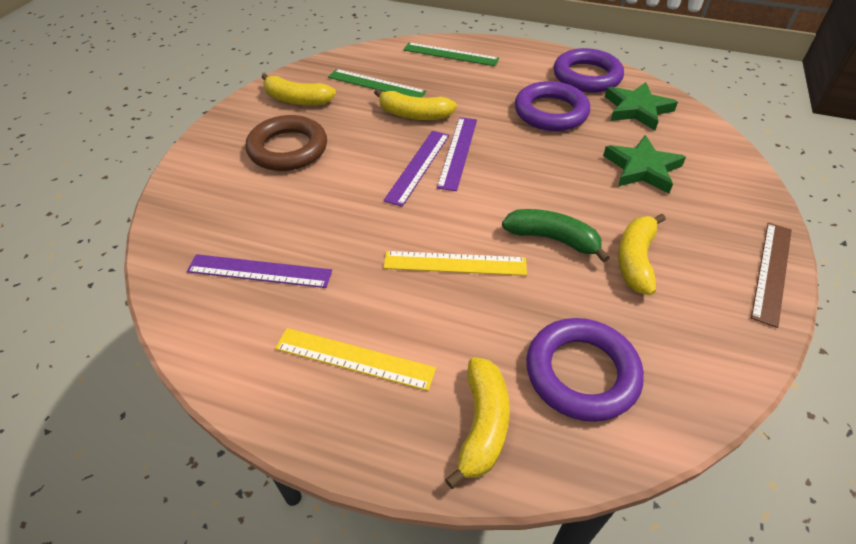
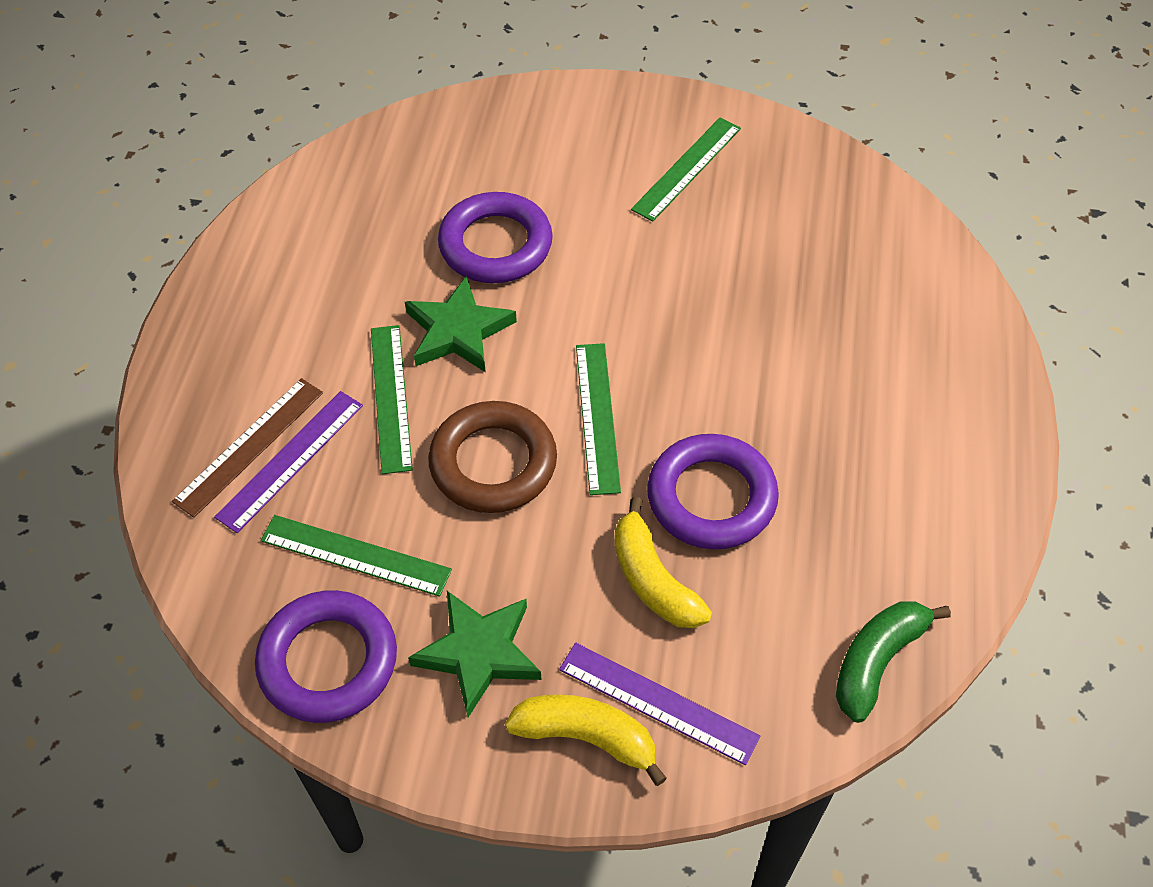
green ruler: [328,69,426,98] [403,42,499,66] = 2 -> [261,515,452,597] [371,325,413,474] [576,343,621,495] [631,118,741,222] = 4
purple ruler: [187,254,332,288] [383,131,449,207] [437,117,477,191] = 3 -> [214,391,363,533] [559,643,760,766] = 2
yellow banana: [262,74,336,106] [374,89,457,120] [445,357,510,489] [618,214,666,295] = 4 -> [505,694,667,786] [614,497,712,628] = 2
yellow ruler: [275,328,436,391] [384,251,527,276] = 2 -> none = 0

